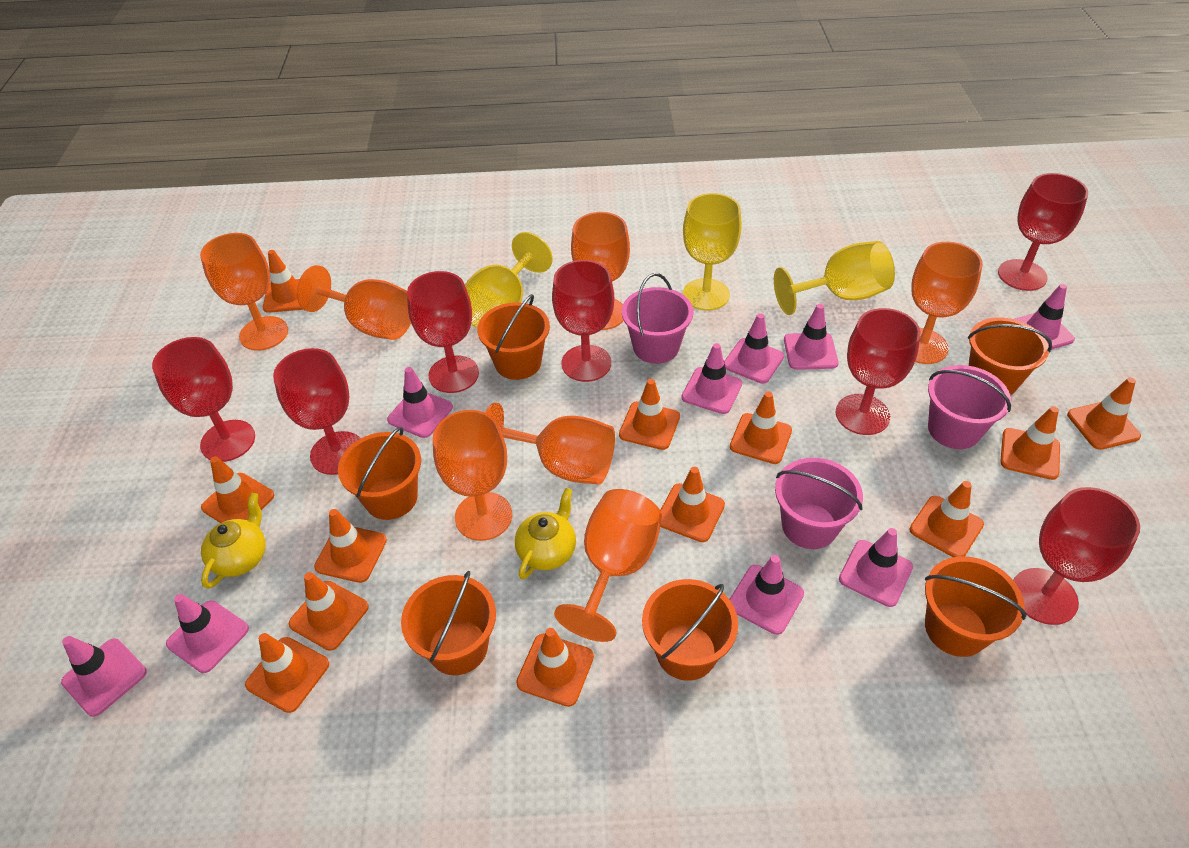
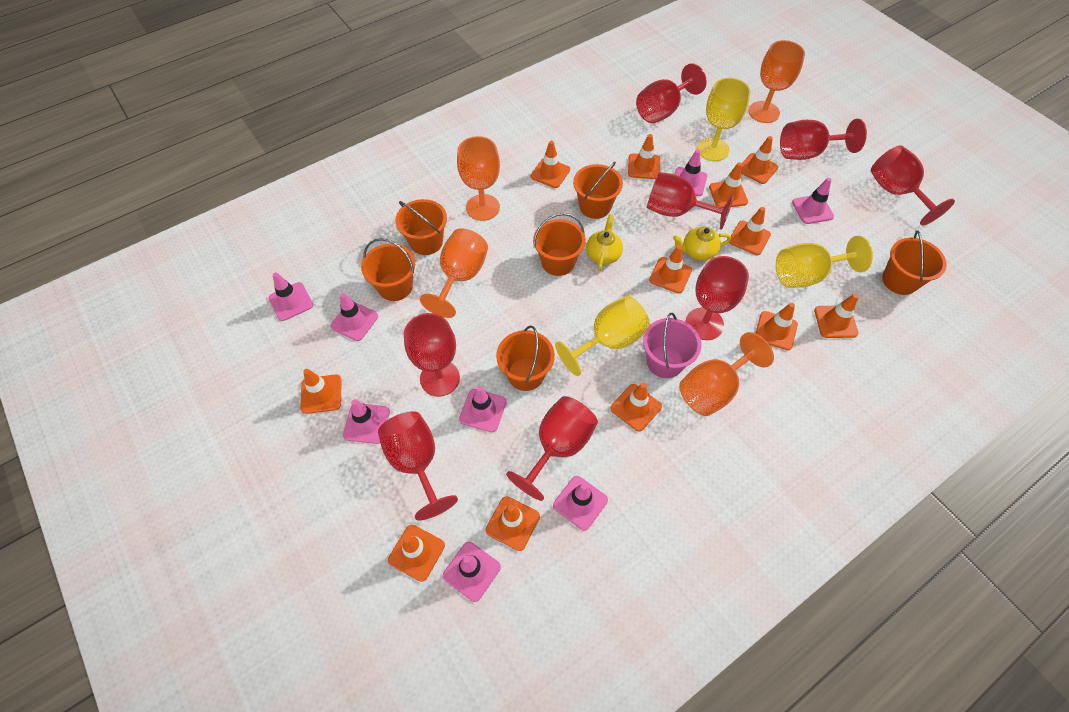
orange goblet: [200,233,288,351] [297,265,411,340] [433,410,512,541] [485,403,615,484] [554,489,662,642] [571,212,630,330] [911,242,983,364] = 7 -> [420,228,488,318] [457,136,500,221] [679,332,774,416] [748,40,805,123] = 4
pink bucket: [622,273,693,364] [775,458,863,549] [928,365,1011,449] = 3 -> [643,313,701,378] = 1
pink traffic cone: [61,636,147,717] [166,594,249,673] [387,367,453,438] [681,343,742,414] [724,313,784,384] [730,555,804,635] [784,304,838,370] [839,528,913,607] [1015,284,1075,350] = 9 -> [269,273,313,321] [331,293,378,341] [343,399,390,444] [443,542,501,602] [459,386,507,432] [553,476,608,531] [675,149,707,196] [792,178,834,224] = 8
red goblet: [152,337,255,462] [273,348,361,475] [407,271,479,393] [552,260,614,382] [836,308,921,435] [998,173,1088,291] [1013,487,1140,625] = 7 -> [378,411,458,520] [404,313,460,396] [506,396,598,501] [636,63,707,123] [647,172,734,230] [686,256,749,340] [780,119,867,160] [871,145,955,226] = 8

